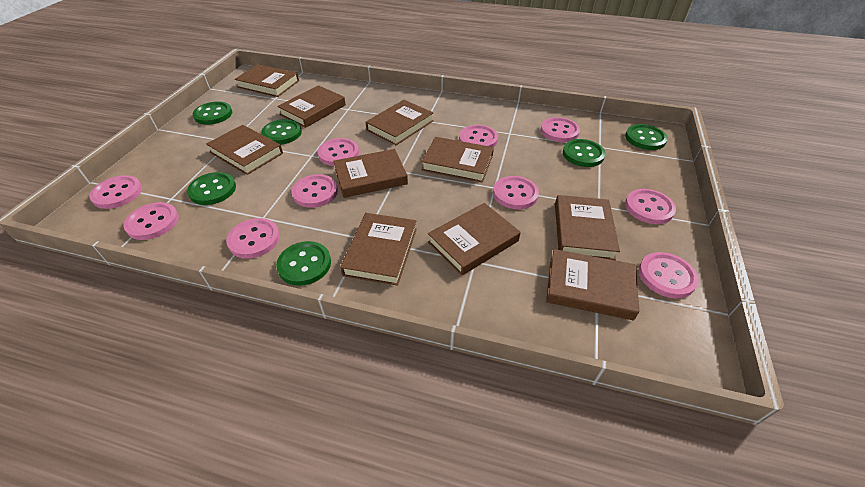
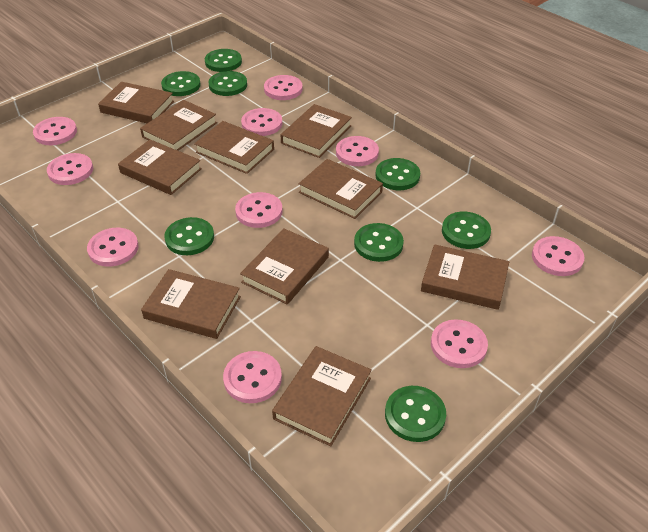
green button: [187,172,236,205] [193,102,232,125] [261,119,302,144] [276,241,331,286] [563,139,606,167] [625,124,668,150] = 6 -> [161,71,201,96] [165,217,214,255] [205,49,242,72] [208,71,247,96] [354,223,404,262] [375,158,420,190] [385,386,446,442] [442,212,491,249] = 8

